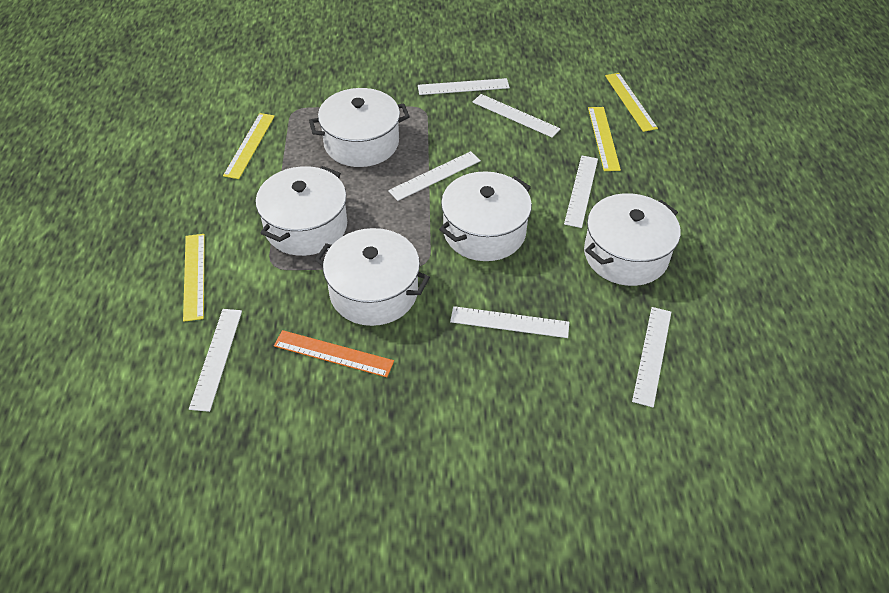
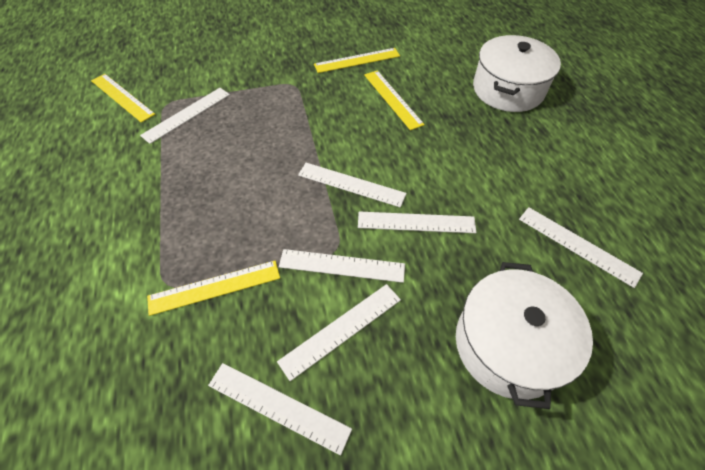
orange ruler: [274,330,394,377] = 1 -> none = 0
white pot: [256,166,347,256] [309,88,410,167] [315,228,430,326] [439,171,532,261] [584,193,681,286] = 5 -> [456,262,593,409] [473,35,561,112] = 2

